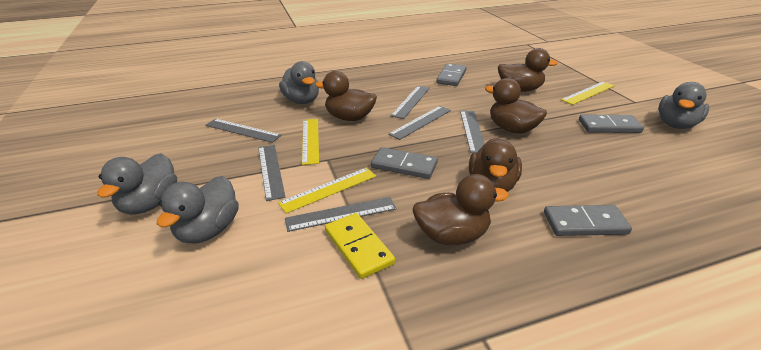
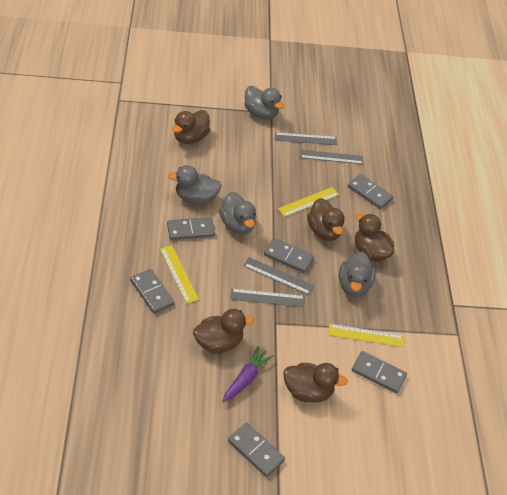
grey domino: [371,147,438,179] [436,63,467,86] [544,205,632,236] [579,114,644,133] = 4 -> [130,269,174,314] [167,217,215,240] [228,423,285,477] [264,238,314,273] [348,174,393,209] [352,351,407,393] = 6
grey ruler: [205,119,282,143] [258,145,285,201] [285,197,396,232] [388,106,451,140] [391,86,430,119] [460,111,484,153] = 6 -> [230,289,305,307] [244,257,314,295] [275,132,337,145] [300,149,363,164] = 4
purple carrot: none = 0 -> [223,346,274,402] = 1
yellow domino: [325,213,395,279] = 1 -> none = 0

